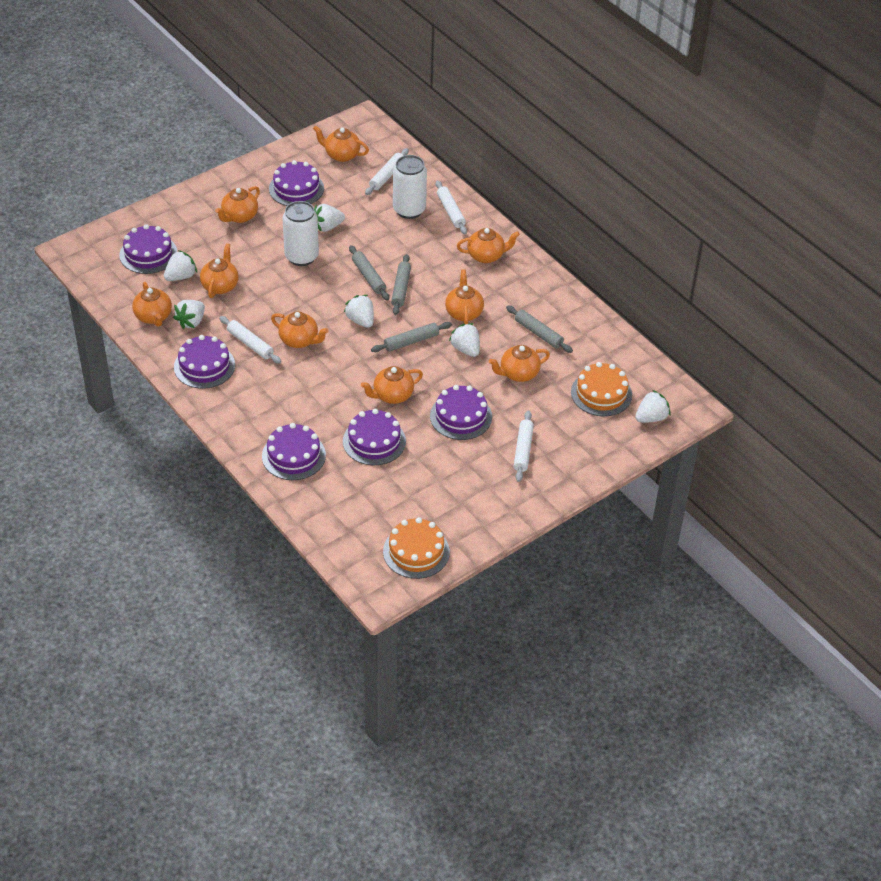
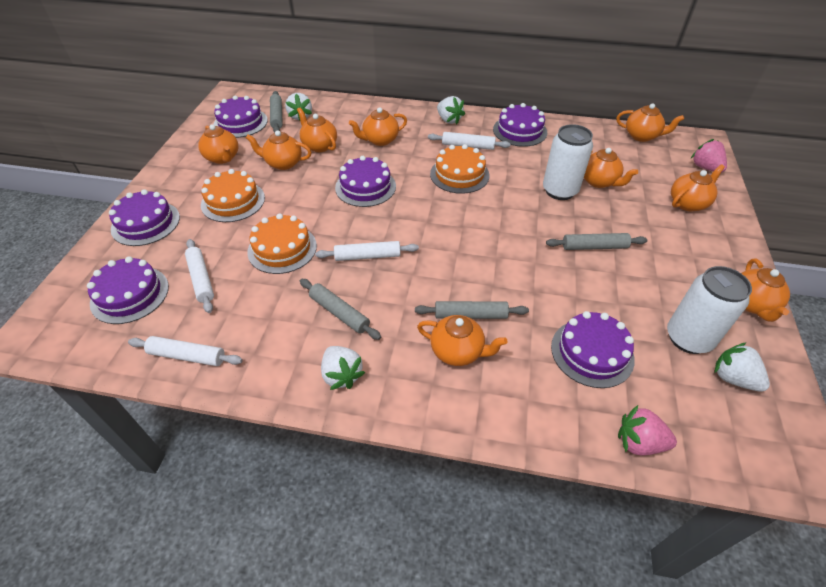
orange cake: [383,517,450,579] [571,362,632,416] = 2 -> [201,169,265,222] [247,213,317,274] [430,144,490,194] = 3
pink strawberry: none = 0 -> [618,405,677,456] [691,139,727,173] = 2
white strawberry: [164,250,197,281] [173,300,205,329] [314,204,345,232] [344,295,374,328] [449,323,480,357] [635,390,671,423] = 6 -> [285,93,312,120] [321,346,365,390] [437,96,465,124] [715,342,770,392] = 4

